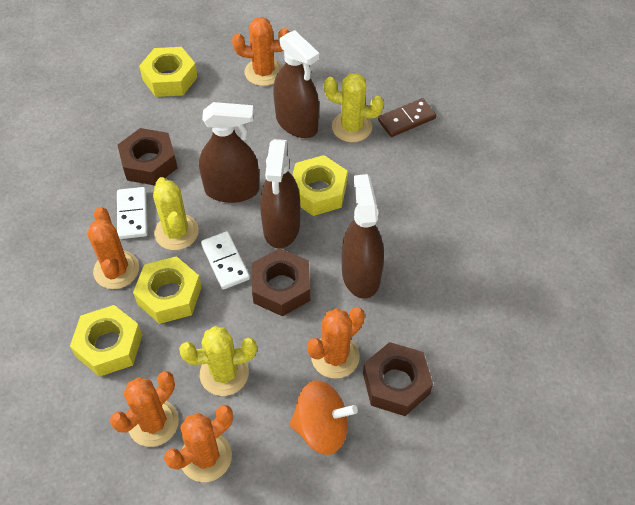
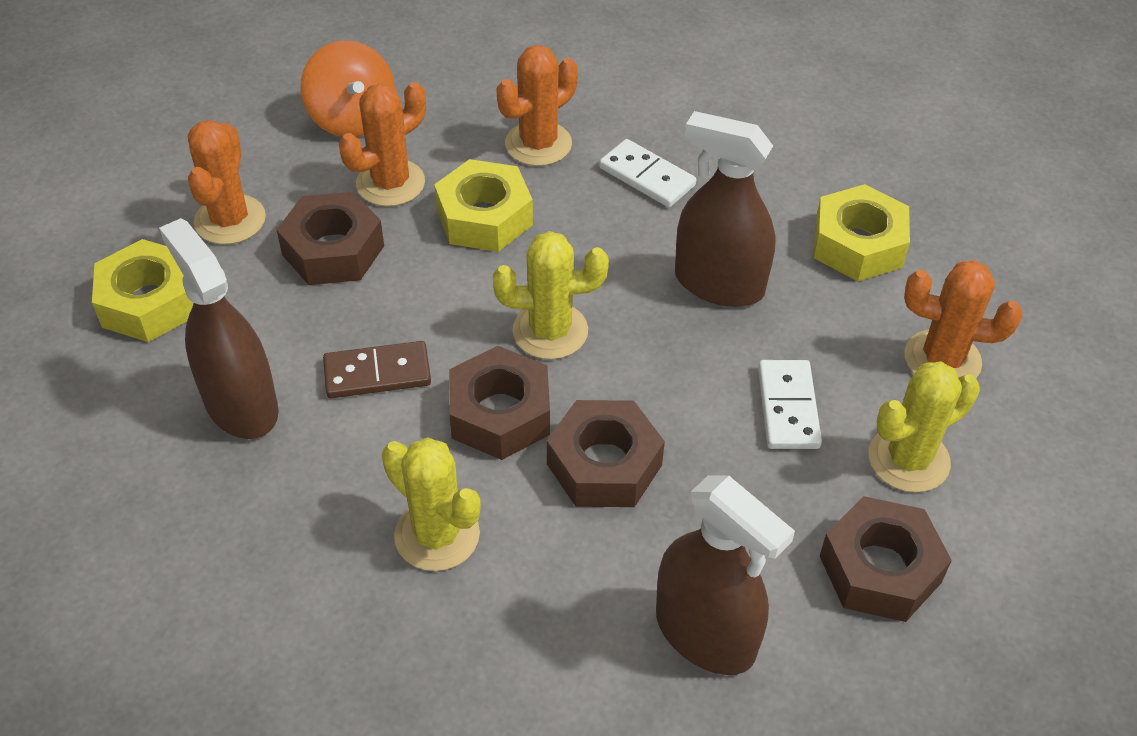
brown nut: [118,128,177,186] [252,248,310,317] [363,342,433,416] = 3 -> [276,192,384,285] [449,346,550,460] [547,400,665,507] [820,496,952,622] = 4
brown spray bottle: [199,102,259,203] [260,139,300,248] [273,30,319,138] [342,174,384,299] = 4 -> [159,218,279,439] [656,475,795,675] [675,111,776,307] = 3
orange cactus: [87,207,139,289] [110,371,179,447] [164,405,233,482] [232,17,289,86] [307,307,365,379] = 5 -> [188,120,266,245] [339,82,426,207] [496,45,578,166] [904,260,1022,378] = 4
yellow nut: [70,305,142,377] [133,256,202,324] [139,47,197,97] [292,155,347,216] = 4 -> [92,239,194,342] [434,159,533,252] [814,184,910,281] = 3

